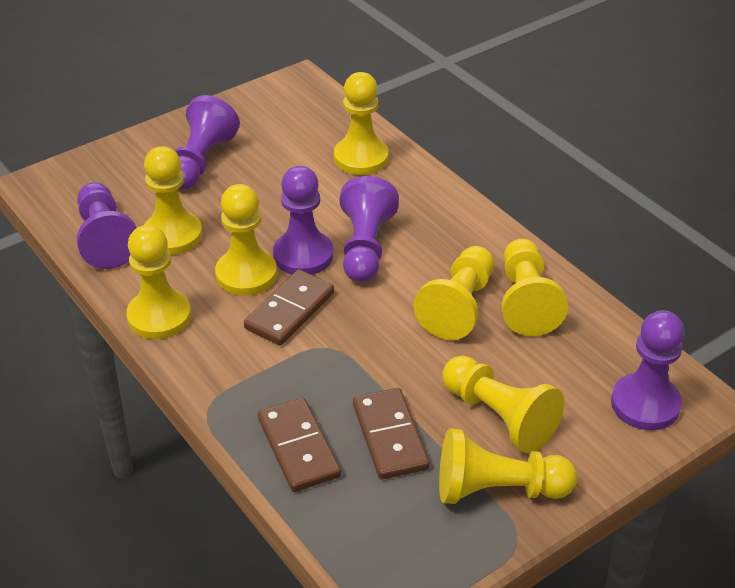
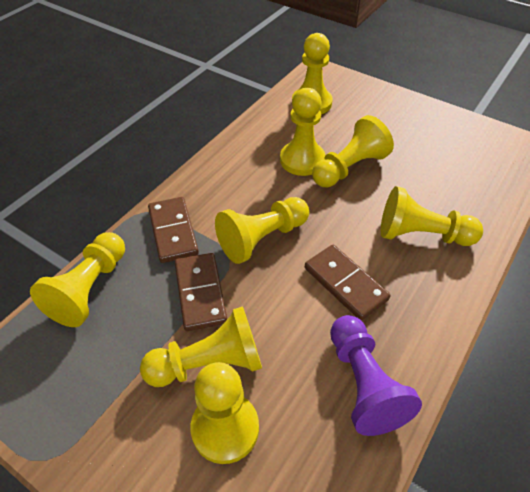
purple pawn: [77,182,137,269] [175,95,240,189] [273,166,333,275] [340,176,399,283] [611,310,685,430] = 5 -> [330,315,422,436] = 1

